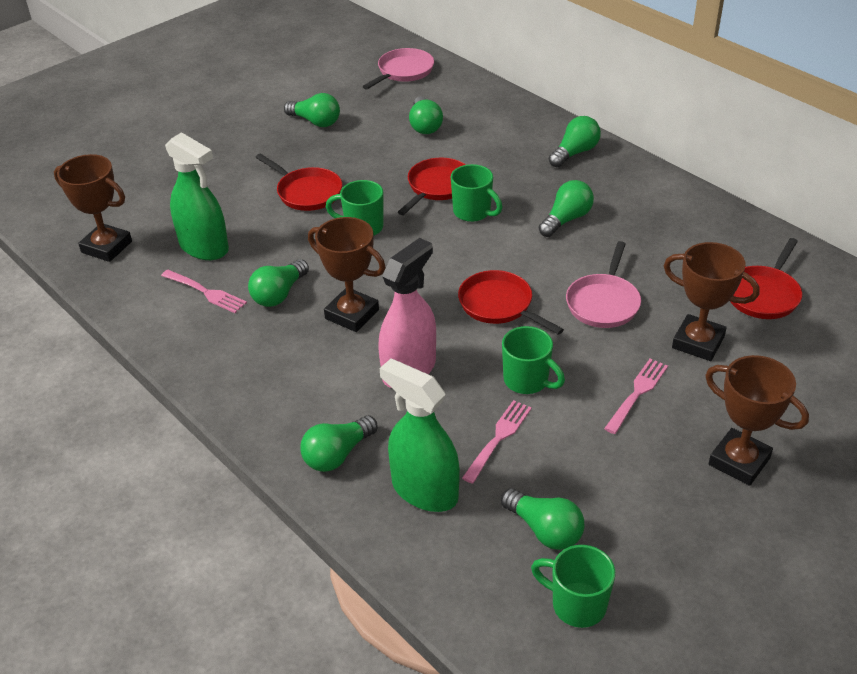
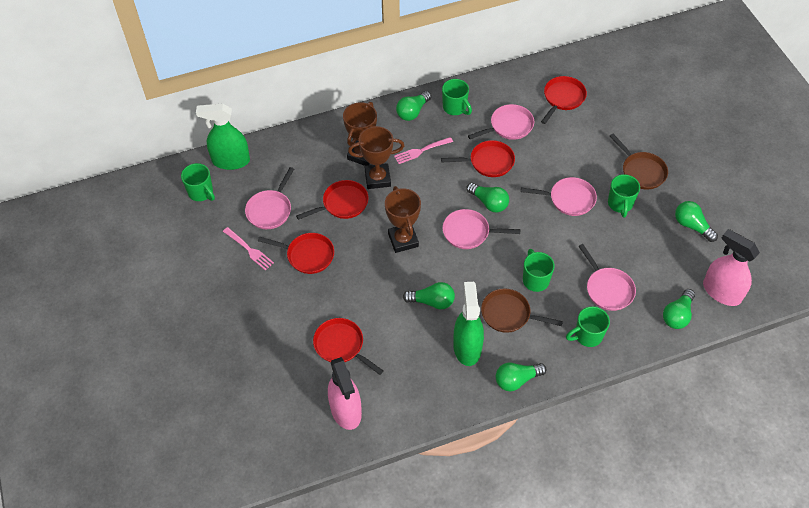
brown pan: none = 0 -> [481,289,563,333] [610,134,668,189] = 2
brown trophy: [54,154,132,262] [308,217,385,332] [664,242,760,361] [705,355,809,486] = 4 -> [343,102,377,166] [348,126,404,189] [385,186,421,253] = 3
green light bulb: [248,259,309,307] [284,93,340,127] [301,415,378,472] [409,96,443,134] [501,488,585,550] [539,180,594,237] [549,116,601,167] = 7 -> [396,91,431,121] [403,282,455,309] [466,183,509,213] [496,363,547,391] [663,289,695,329] [675,201,718,242] = 6
green mug: [326,180,383,236] [451,164,502,222] [502,326,565,394] [531,545,615,628] = 4 -> [181,163,215,201] [442,79,472,115] [523,249,555,292] [566,306,610,347] [608,174,640,217] = 5
pink fork: [161,270,247,313] [462,400,532,484] [604,359,668,434] = 3 -> [223,227,274,270] [394,137,453,164] = 2
pink pan: [362,48,434,89] [566,241,641,328] = 2 -> [245,167,294,229] [443,209,521,249] [468,104,534,140] [521,177,597,216] [578,244,636,311] = 5
pink spray bottle: [378,238,436,388] = 1 -> [328,357,362,430] [703,229,760,306] = 2
red pan: [255,154,342,211] [398,158,466,215] [458,270,564,335] [730,238,802,319] = 4 -> [258,233,334,274] [296,180,369,220] [313,318,383,375] [441,140,515,177] [541,76,587,124] = 5

